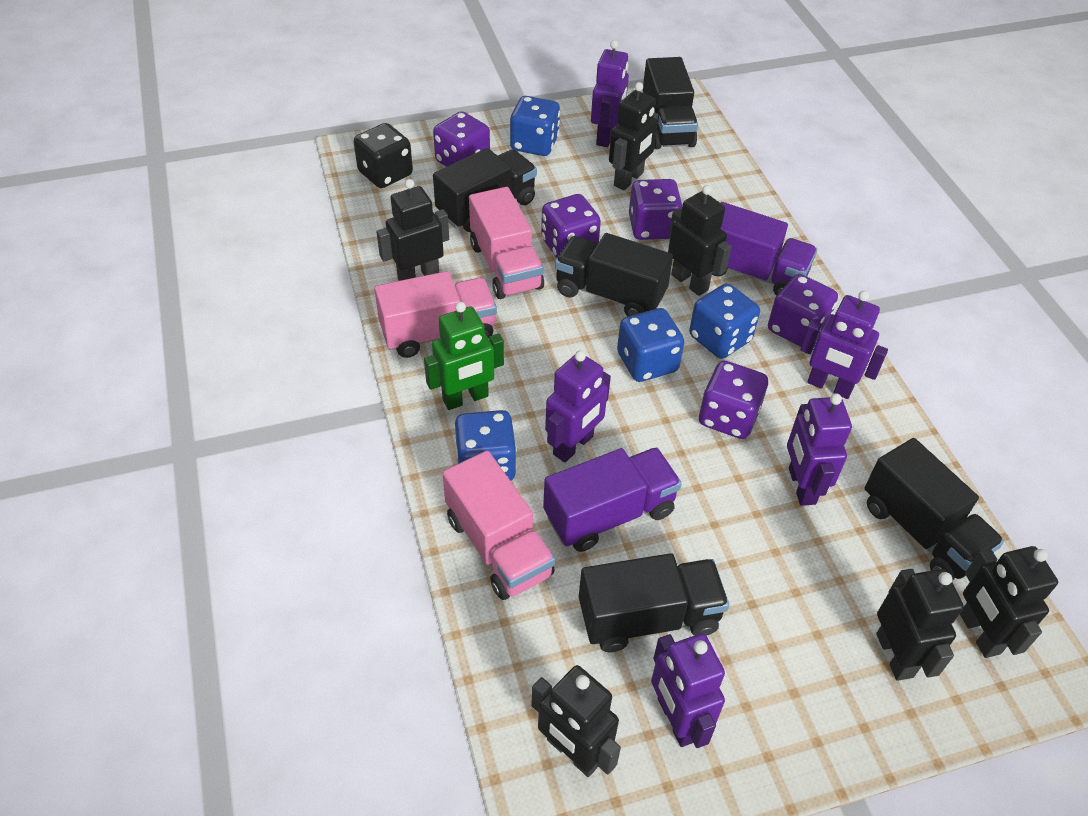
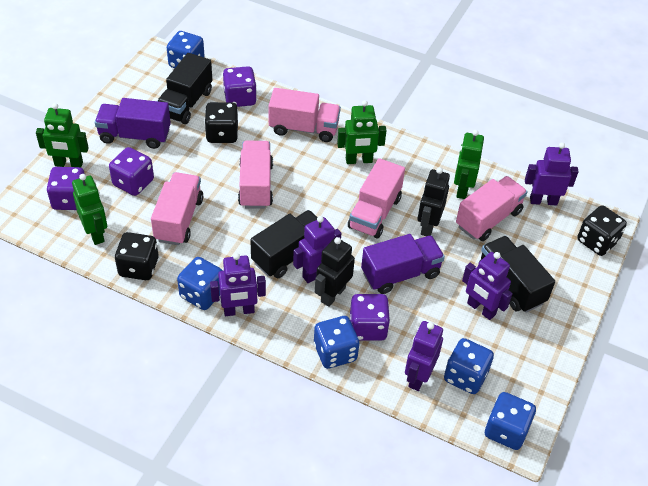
black dice: [354,123,413,188] = 1 -> [115,232,159,280] [204,102,238,143] [577,205,627,256] = 3
black robot: [376,179,449,281] [531,665,621,777] [609,82,658,190] [668,185,732,296] [876,569,964,681] [960,546,1058,658] = 6 -> [315,237,355,307] [417,167,450,236] = 2
black truck: [433,148,537,232] [555,233,673,316] [579,553,729,652] [643,57,698,149] [864,438,1004,580] = 5 -> [157,53,212,124] [250,210,317,278] [479,236,555,313] = 3
blue dice: [455,410,517,481] [510,96,560,156] [617,308,684,382] [689,283,760,359] = 4 -> [167,31,205,68] [177,257,223,310] [314,316,359,369] [444,338,494,394] [485,392,536,450] = 5
green robot: [424,302,504,410] = 1 -> [36,103,89,168] [72,174,107,245] [337,100,387,164] [454,130,484,199] = 4
pink truck: [374,271,497,358] [443,451,555,600] [469,187,544,299] = 3 -> [151,172,203,245] [238,141,273,209] [269,88,341,142] [348,158,405,238] [456,176,527,241] = 5
purple dice: [433,111,490,167] [541,194,601,258] [629,179,682,240] [699,360,768,439] [768,274,838,347] = 5 -> [47,167,85,210] [109,147,154,196] [223,66,257,107] [350,294,390,341] = 4

